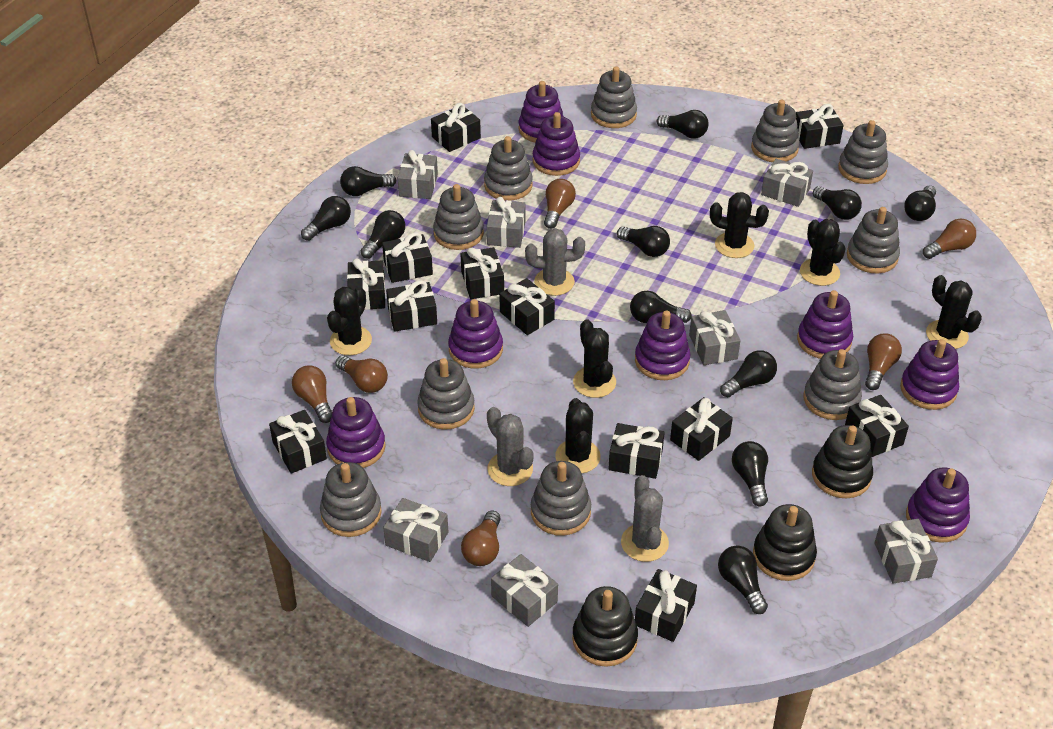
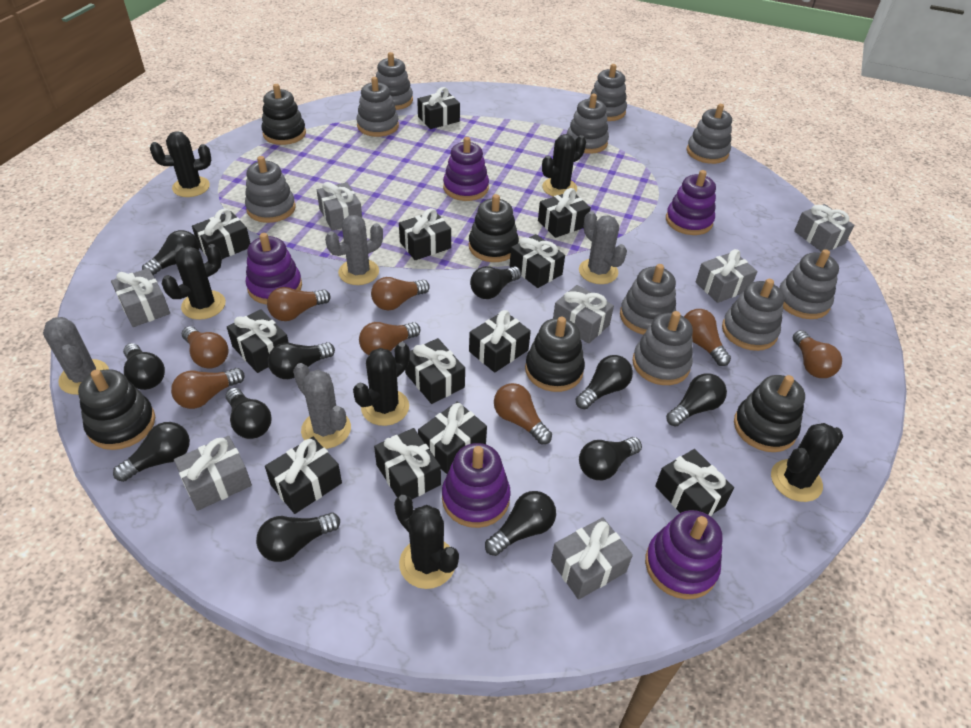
black stacking toy: [572,586,638,667] [753,504,817,581] [812,425,873,498] = 3 -> [78,369,155,450] [261,84,306,145] [469,194,519,262] [525,317,585,392] [734,375,805,452] = 5
brown light bulb: [292,366,332,423] [336,356,388,393] [461,510,501,566] [544,179,576,229] [865,333,902,390] [923,218,976,259] = 6 -> [171,368,245,409] [182,326,229,368] [267,287,330,321] [359,322,420,355] [371,277,430,311] [494,383,552,445] [684,309,731,366] [793,330,842,378] = 8
grey cactus: [487,407,534,486] [525,228,585,296] [621,475,669,562] = 3 -> [43,317,109,395] [293,363,351,449] [325,215,383,285] [579,211,627,284] = 4
purple stacking toy: [326,397,386,468] [448,299,503,369] [518,81,564,142] [532,112,580,176] [635,311,691,380] [797,290,853,359] [900,339,959,410] [906,467,970,543] = 8 -> [245,233,302,305] [442,443,511,528] [443,137,489,201] [645,510,723,599] [666,170,716,235] = 5

